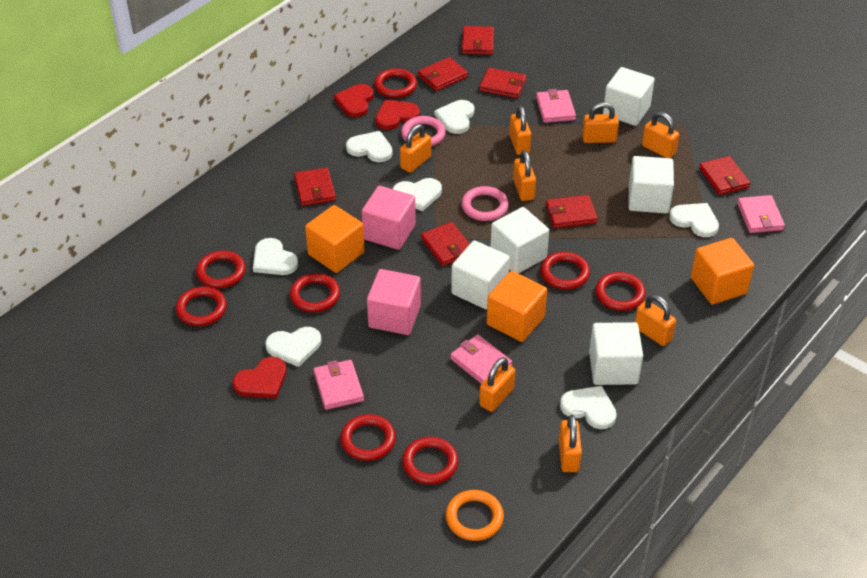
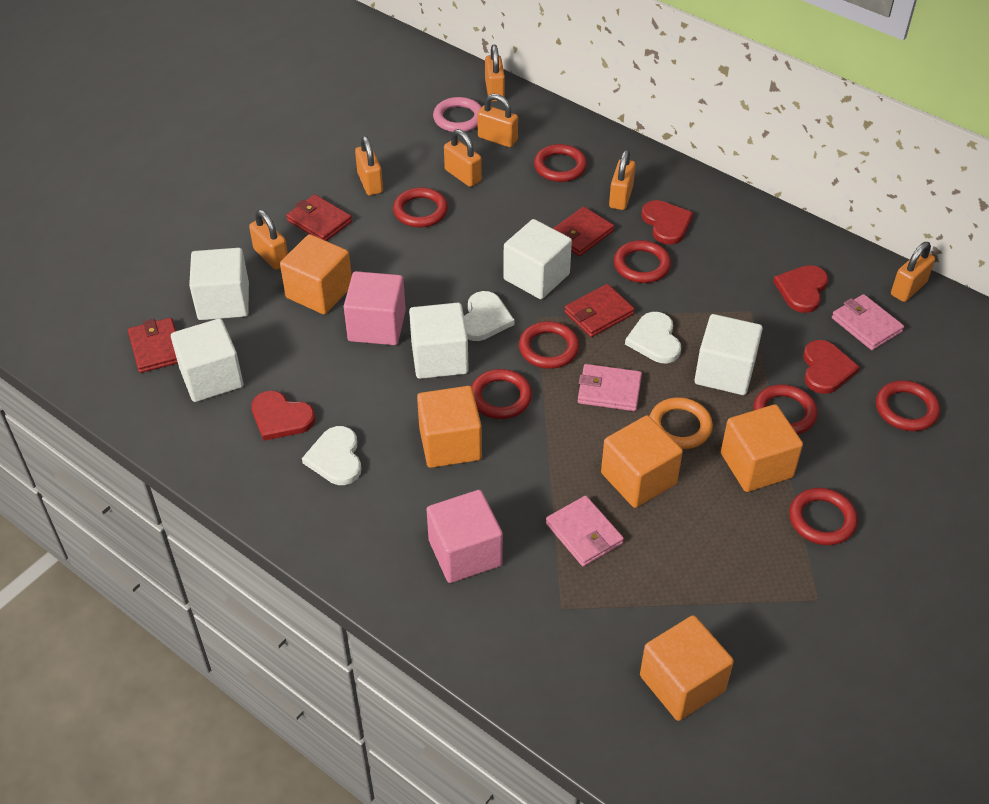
orange cube: [305,205,365,273] [487,271,547,342] [691,238,754,305] = 3 -> [280,234,352,315] [417,386,482,468] [601,415,683,508] [640,615,734,721] [721,404,803,492] = 5
orange padlock: [400,124,431,173] [479,357,515,412] [509,106,531,155] [513,150,536,201] [559,415,582,472] [582,102,619,143] [635,295,676,346] [642,112,679,158] = 8 -> [249,210,288,270] [355,136,383,195] [444,129,482,187] [477,93,518,147] [485,45,505,102] [609,150,636,210] [891,242,935,302] = 7
pink ring: [401,116,446,146] [462,186,509,221] = 2 -> [433,97,482,132] = 1
pink wallet: [313,360,364,410] [450,334,512,384] [536,89,576,123] [737,195,785,233] = 4 -> [546,496,624,567] [578,364,642,411] [832,294,904,350] = 3
red heart: [233,357,287,398] [334,84,373,117] [375,100,420,130] = 3 -> [252,391,315,441] [641,200,693,245] [773,265,828,313] [803,340,860,394] = 4
red wallet: [294,168,336,206] [418,57,468,91] [421,222,470,266] [462,26,494,55] [479,68,526,98] [546,195,598,228] [699,156,750,195] = 7 -> [128,318,178,373] [286,194,352,241] [553,206,614,256] [564,284,635,337] = 4
white heart: [253,238,298,275] [266,327,321,367] [346,131,393,162] [393,178,442,211] [434,100,474,134] [560,386,617,429] [669,203,719,237] = 7 -> [302,426,361,485] [464,291,515,341] [625,312,681,363] = 3

